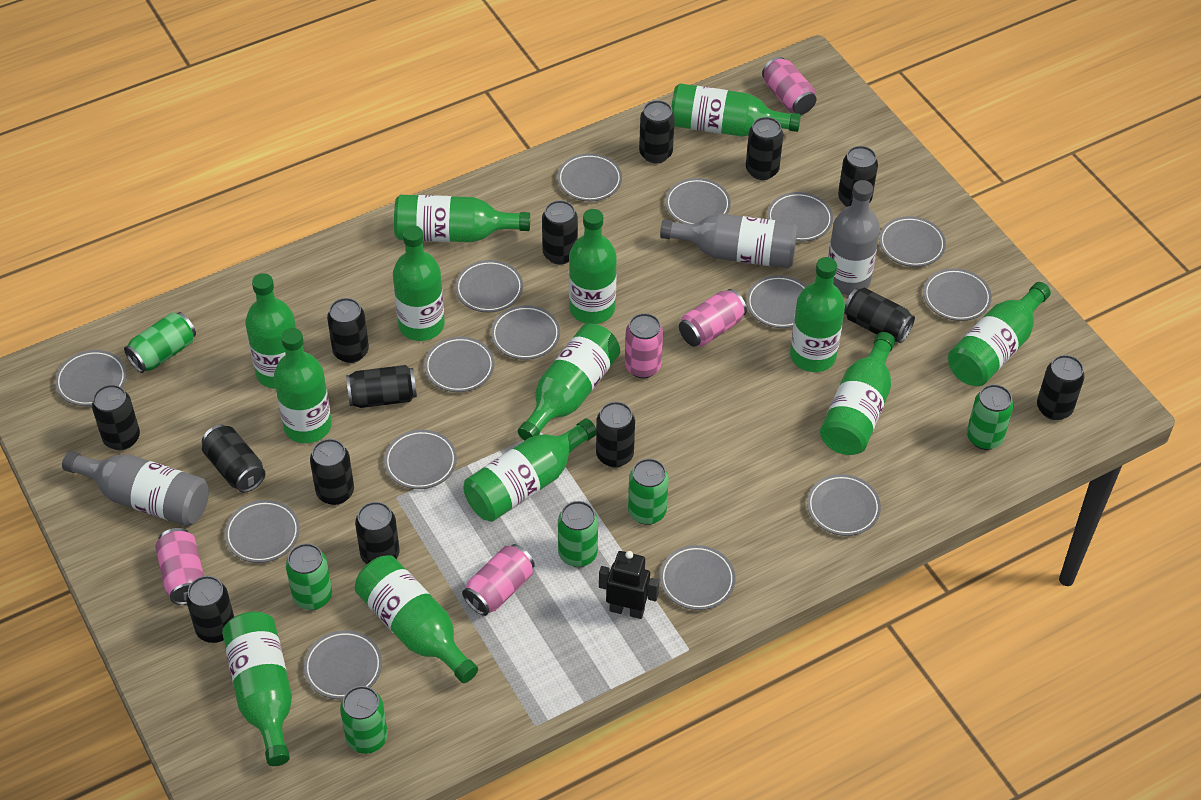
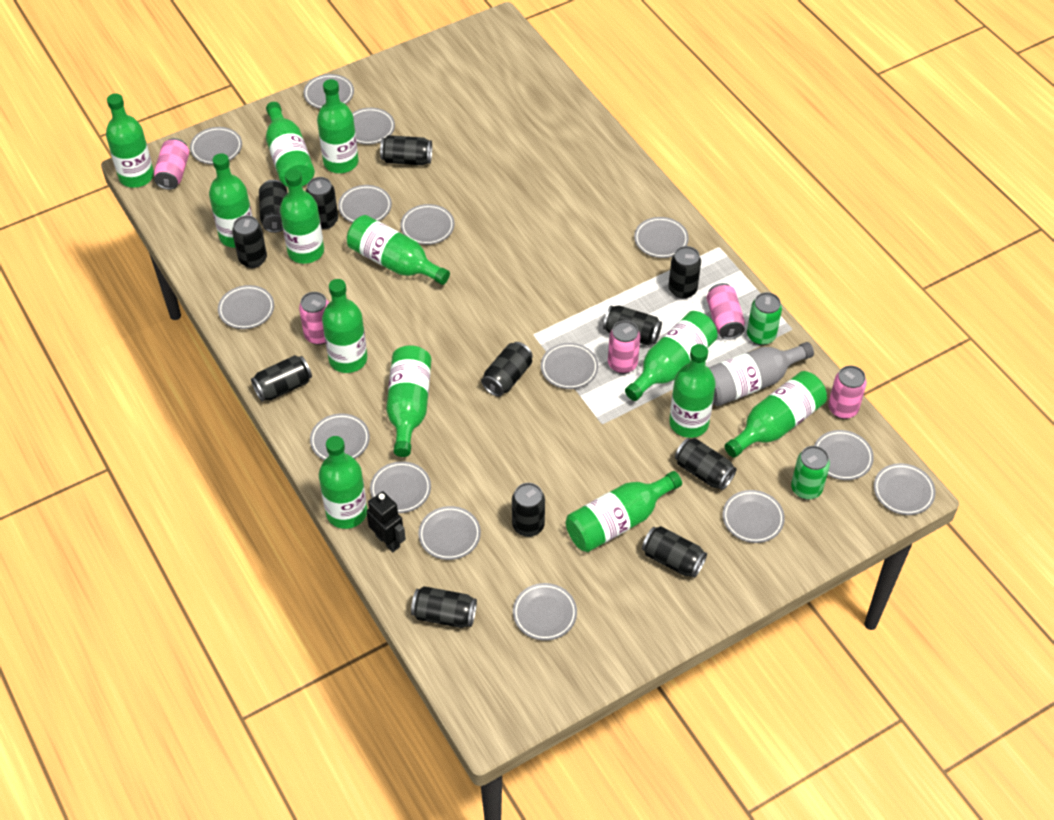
black can: [92,384,140,450] [186,576,234,643] [202,425,266,493] [310,439,354,505] [327,298,369,363] [346,365,417,408] [355,502,399,564] [542,200,578,265] [596,402,635,467] [639,100,675,163] [746,117,783,180] [838,146,878,207] [844,287,915,343] [1037,355,1085,420] = 14 -> [232,216,267,268] [251,355,312,402] [259,180,287,233] [306,177,338,229] [380,135,432,166] [411,586,477,628] [481,342,533,397] [512,483,545,537] [603,306,662,346] [642,526,707,578] [668,246,701,299] [675,438,737,490] = 12
green can: [124,312,196,373] [286,543,332,610] [340,686,388,754] [558,501,598,567] [628,458,669,525] [967,384,1014,450] = 6 -> [747,292,782,345] [791,446,830,500] = 2
grey bottle: [62,451,209,526] [660,214,798,268] [828,180,880,295] = 3 -> [708,342,814,406] = 1

